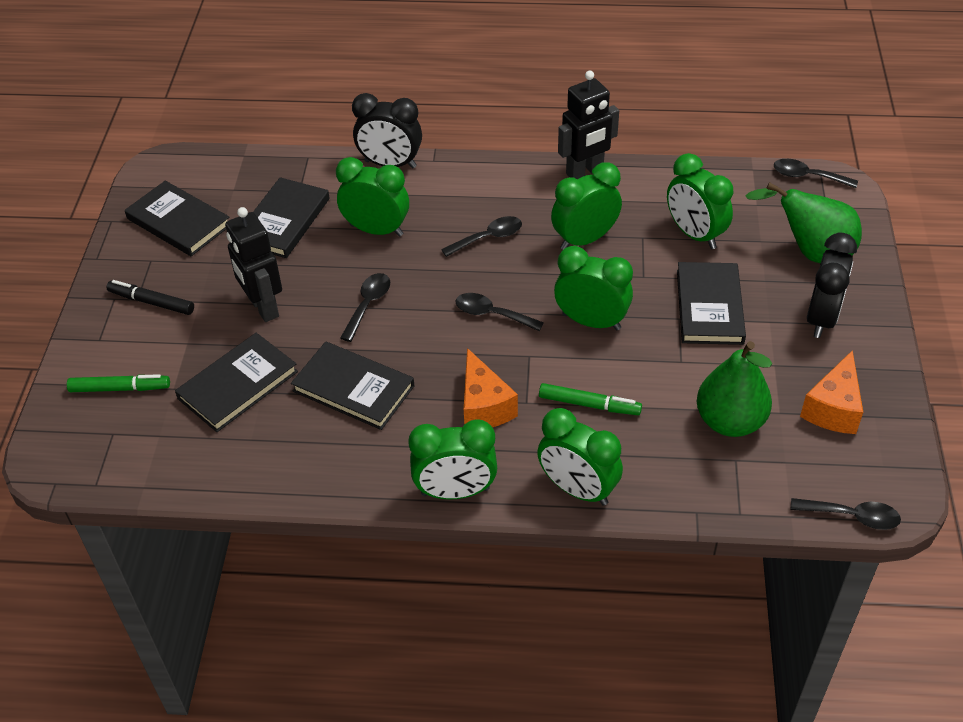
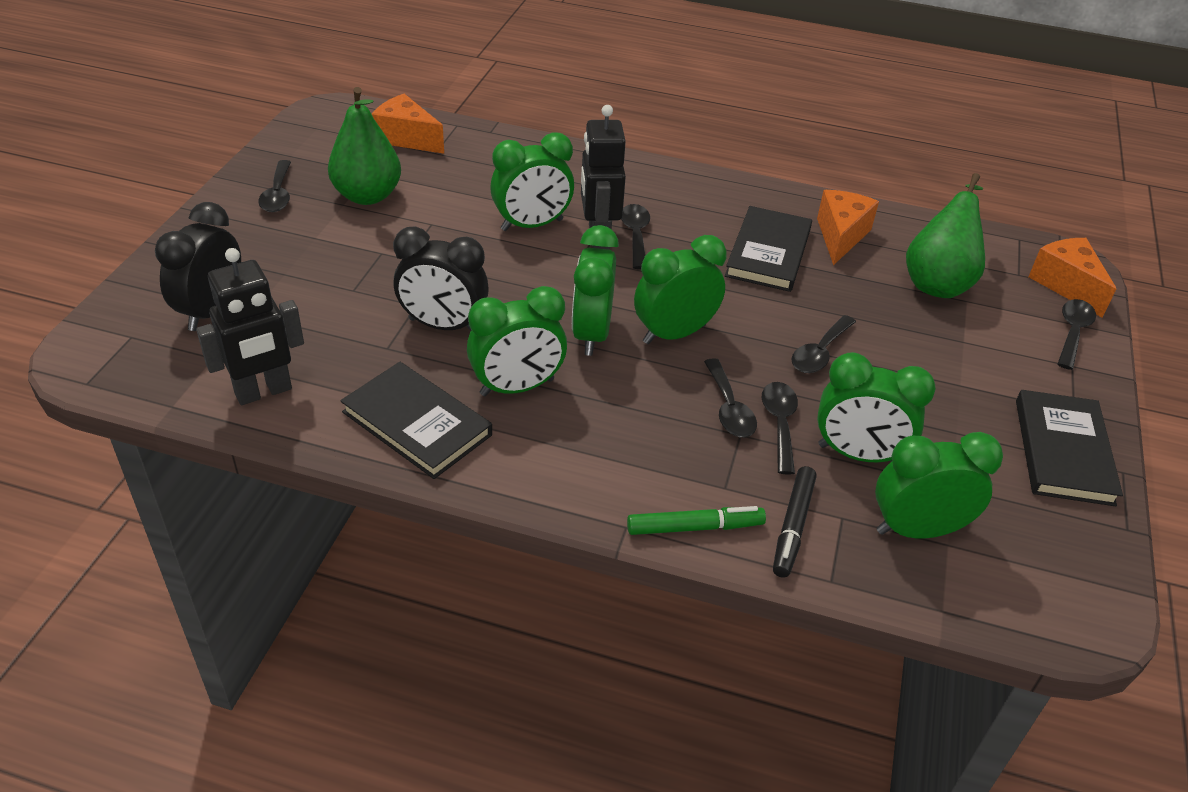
black book: [125,181,229,256] [175,333,298,432] [253,177,329,258] [291,341,414,430] [677,262,746,345] = 5 -> [340,362,492,479] [725,206,812,292] [1016,390,1123,506] = 3
black spoon: [340,273,390,342] [441,216,522,257] [455,293,544,331] [774,159,858,188] [791,498,901,530] = 5 -> [258,160,291,212] [621,204,650,269] [704,358,757,437] [762,382,798,475] [791,315,856,373] [1058,299,1096,370] = 6
green marker: [67,374,170,392] [539,383,642,415] = 2 -> [627,506,766,535] = 1
orange cheese: [464,348,518,427] [800,350,863,434] = 2 -> [372,94,444,154] [817,190,879,265] [1029,238,1116,318] = 3

